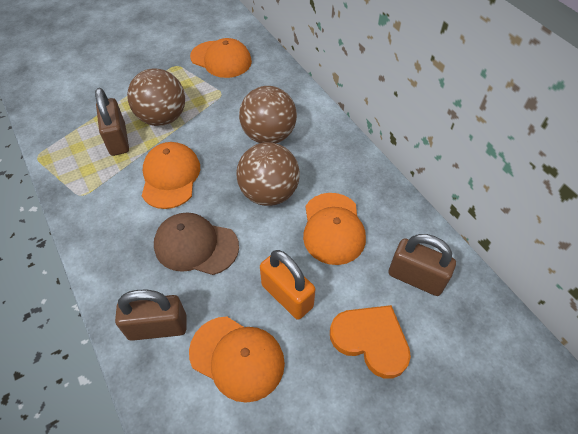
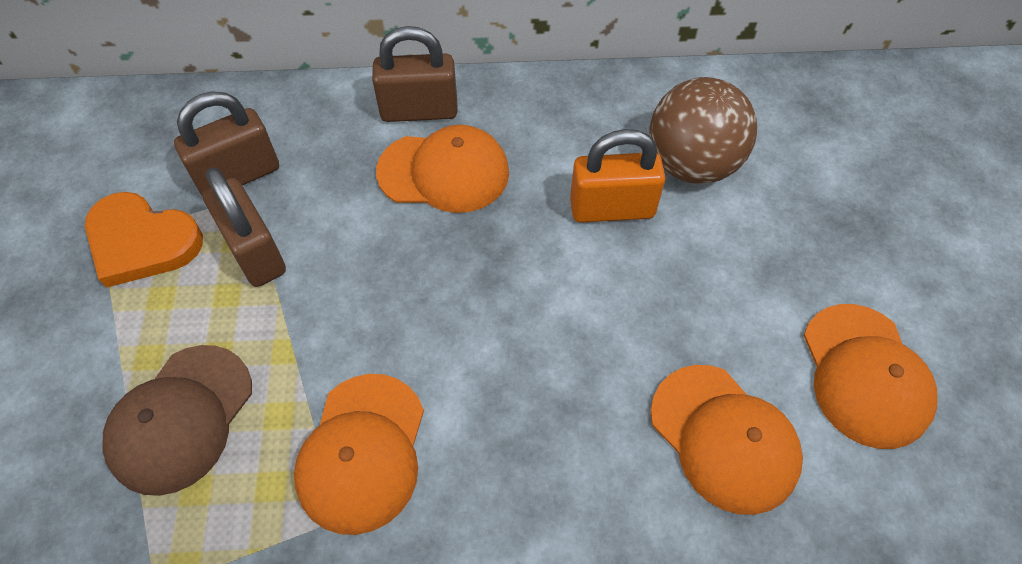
brown ball: [127,68,185,126] [236,142,300,206] [239,86,297,143] = 3 -> [649,77,757,184] = 1

